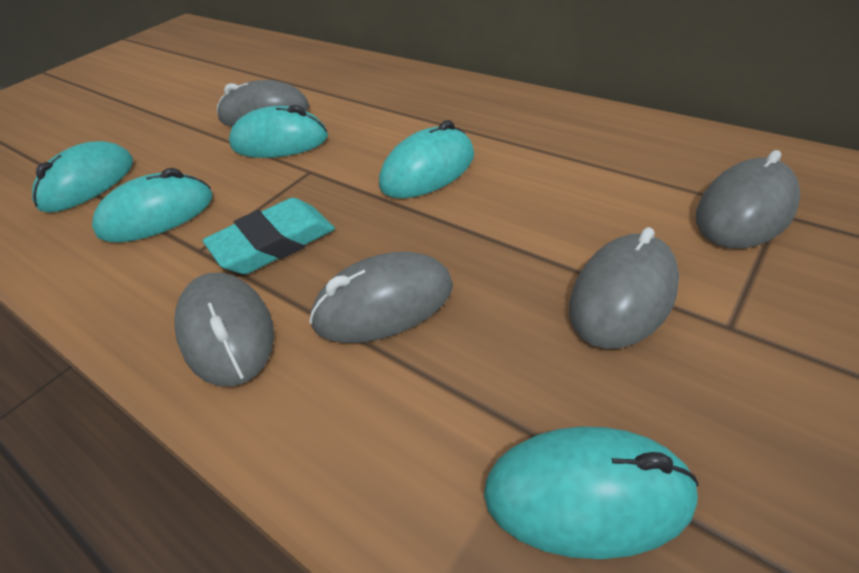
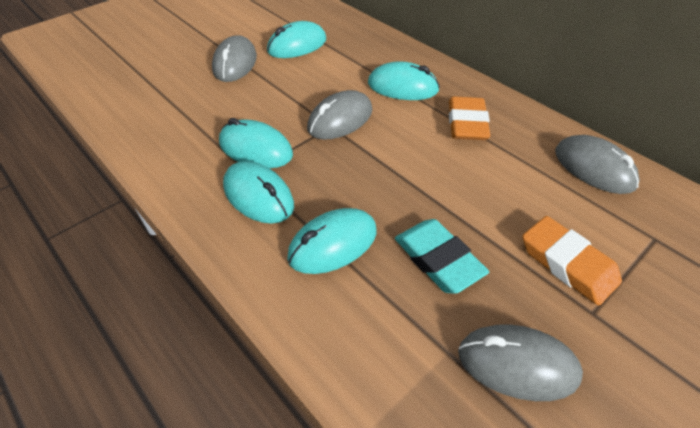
grey mouse: [174,273,274,386] [217,80,309,127] [309,251,453,343] [569,227,679,349] [696,150,800,249] = 5 -> [212,35,257,82] [307,90,372,140] [458,324,583,401] [555,135,640,194] = 4
orange eraser: none = 0 -> [449,96,490,140] [522,216,622,306] = 2

